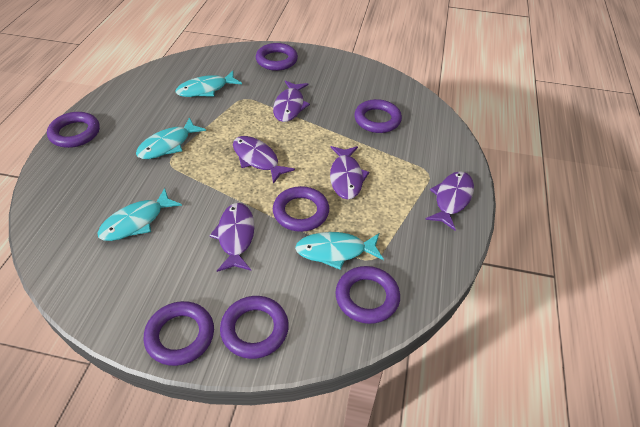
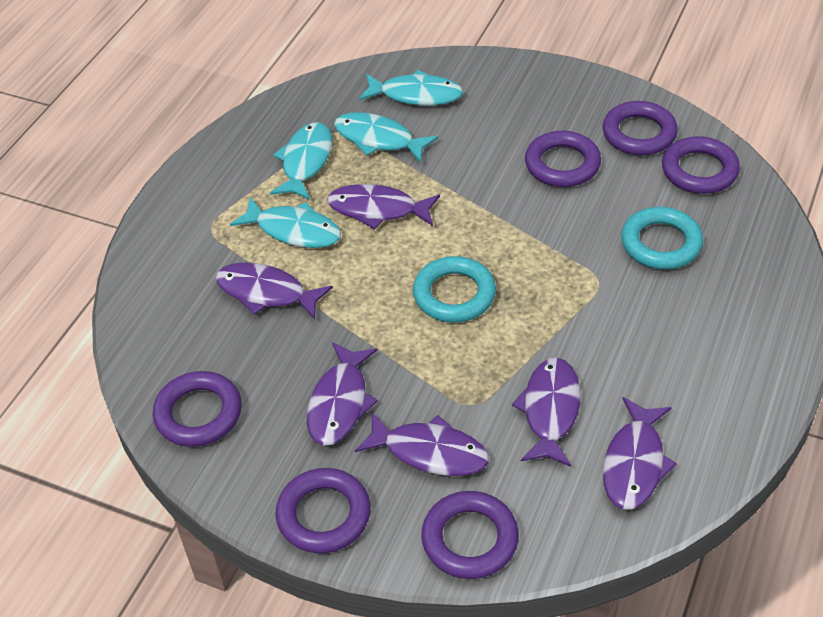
purple fish: [210,203,255,272] [233,136,295,184] [273,80,310,122] [330,146,369,200] [425,171,474,230] = 5 -> [215,262,333,320] [307,342,378,446] [327,184,440,230] [355,413,489,476] [512,358,581,467] [603,397,677,510] = 6
purple ring: [47,112,100,148] [143,301,214,366] [220,296,289,359] [256,43,298,71] [273,186,329,232] [335,266,400,324] [354,99,402,133] = 7 -> [153,371,242,447] [275,468,371,553] [421,491,519,579] [525,131,601,187] [602,101,678,155] [662,136,740,194] = 6
turquoise ring: none = 0 -> [413,256,496,323] [621,207,703,269] = 2

